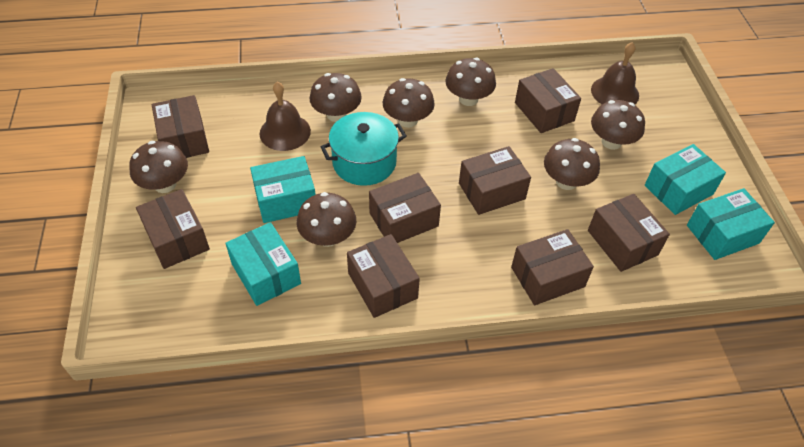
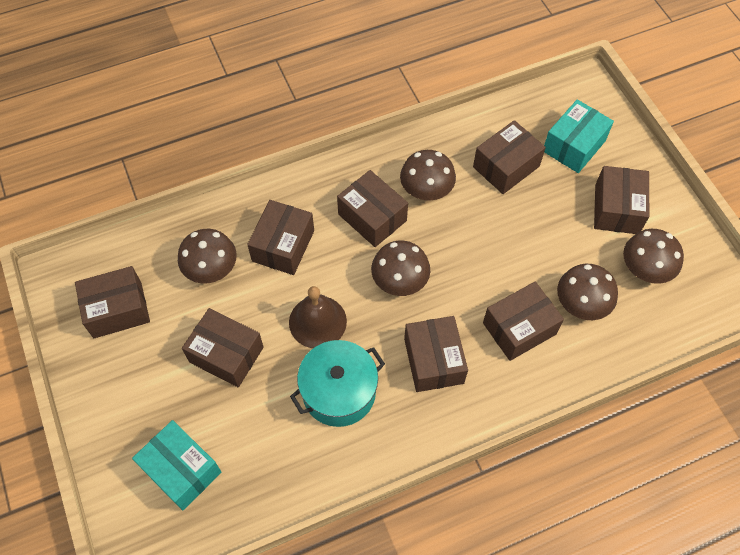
brown bell: [260,82,311,151] [591,42,639,104] = 2 -> [289,286,347,348] = 1
brown mushroom: [129,141,188,193] [297,192,356,247] [310,73,362,122] [383,78,435,128] [445,58,496,106] [544,138,600,190] [591,100,645,150] = 7 -> [178,229,237,283] [371,241,430,296] [400,150,456,201] [557,264,618,320] [623,229,684,284] = 5
turquoise box: [225,222,301,306] [250,156,316,223] [645,144,726,215] [687,188,775,260] = 4 -> [132,420,221,511] [544,99,614,173] = 2

